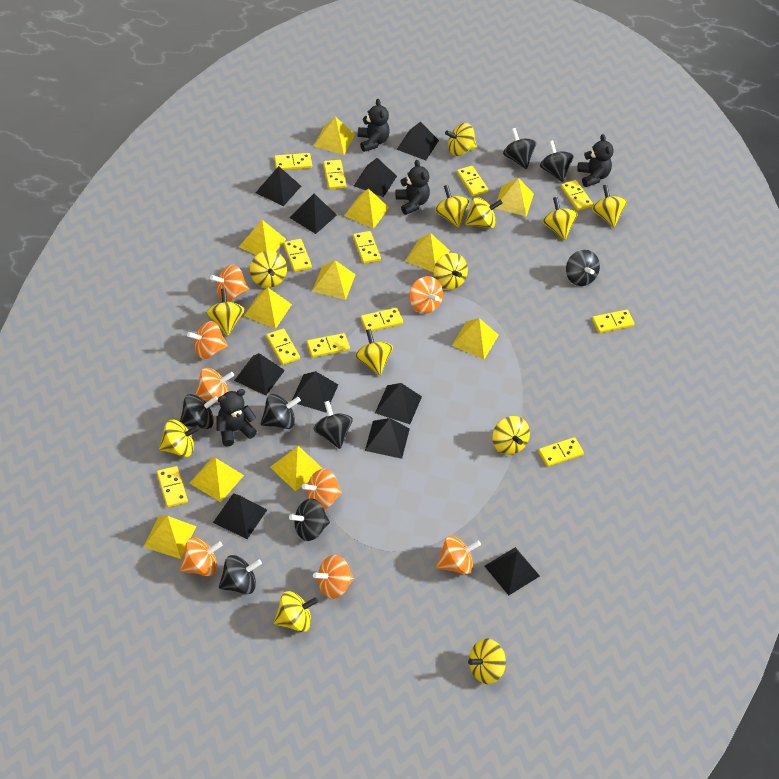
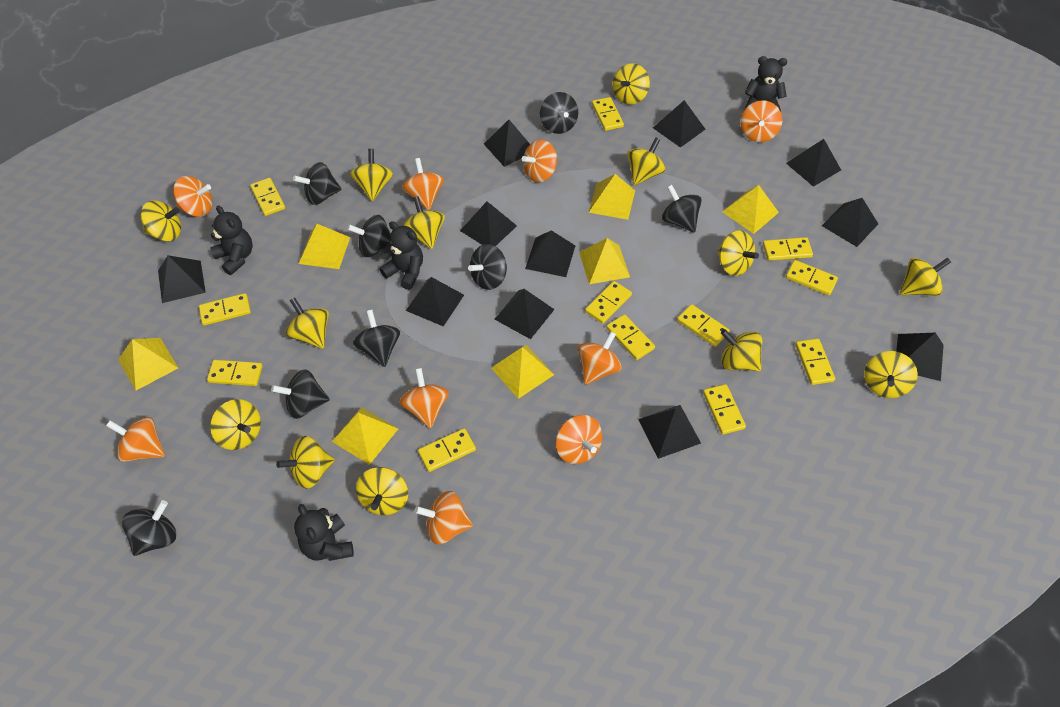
black pyramid: [213,493,267,539] [234,353,285,396] [255,166,301,206] [290,194,337,234] [292,371,338,413] [354,158,397,197] [365,418,410,459] [375,383,422,424] [397,122,439,160] [485,547,540,595] = 10 -> [158,255,206,303] [406,277,464,326] [460,201,517,246] [484,120,530,167] [495,289,555,339] [525,230,575,277] [638,405,701,459] [653,100,706,148] [786,139,841,187] [822,198,878,247] [896,333,944,381] = 11
orange spinning top: [180,538,223,576] [187,321,228,359] [195,368,234,403] [210,265,249,301] [302,469,342,509] [313,555,354,599] [409,276,443,314] [436,536,481,574] = 8 -> [106,417,165,462] [173,176,212,217] [399,368,449,428] [402,158,444,210] [414,491,473,545] [522,140,557,182] [556,415,602,464] [578,331,622,385] [740,100,782,142] = 9
yellow pyramid: [144,515,196,559] [190,457,244,502] [239,220,286,255] [244,288,292,329] [270,446,323,491] [312,260,356,300] [314,117,355,155] [344,188,389,229] [405,233,450,272] [452,318,499,359] [495,178,534,217] = 11 -> [118,338,178,391] [299,224,350,269] [332,407,398,465] [491,345,554,399] [579,238,630,284] [589,174,635,220] [722,185,779,234] = 7

